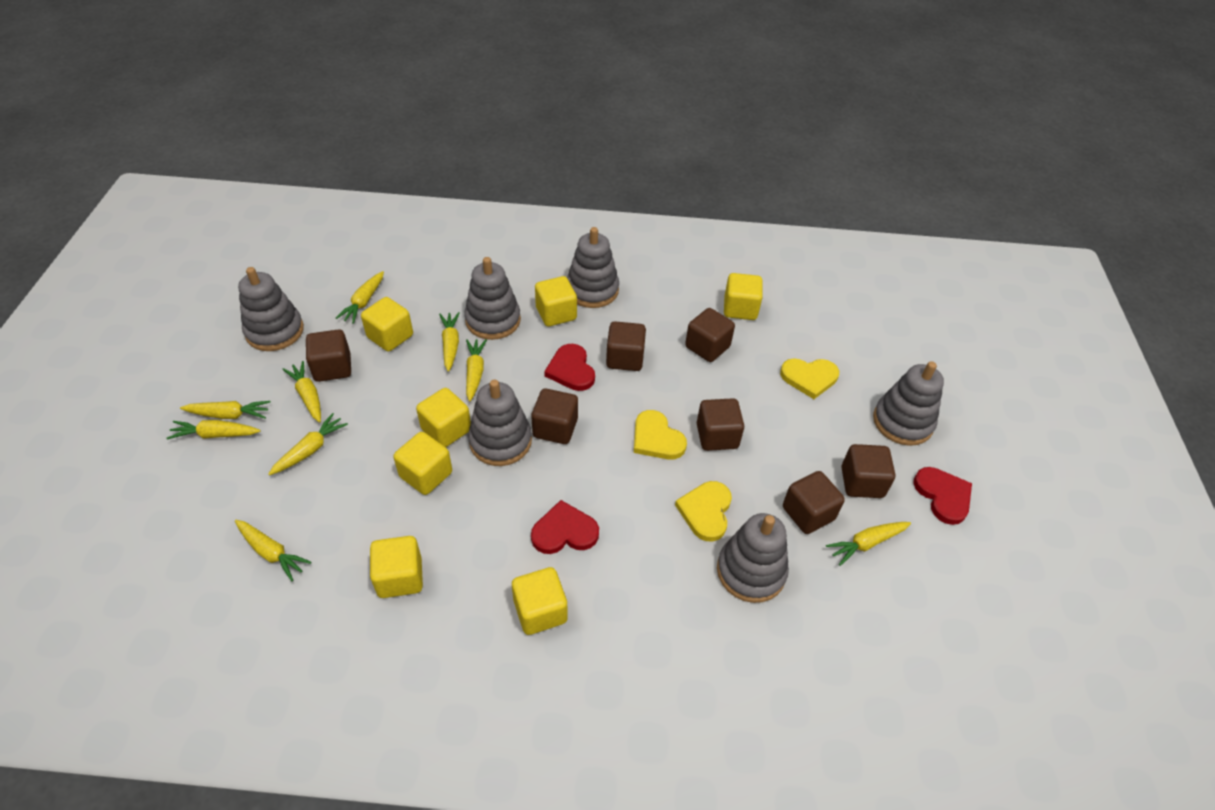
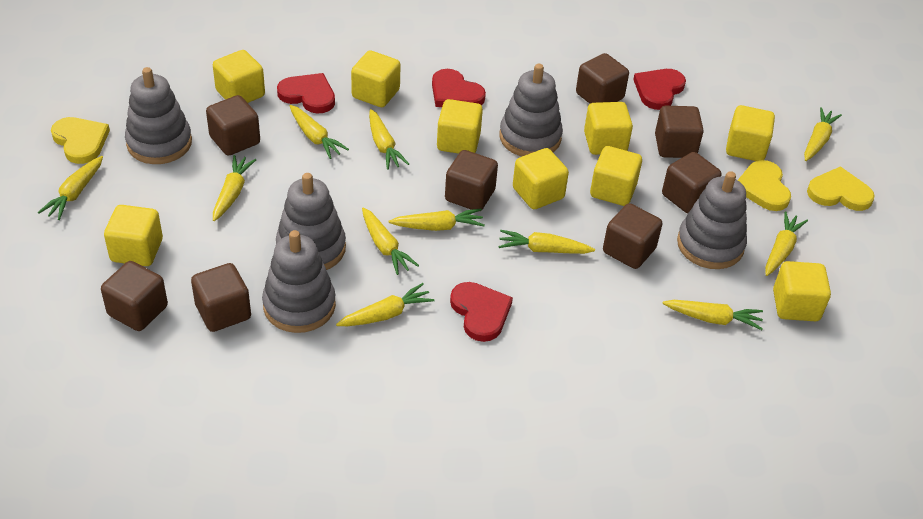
brown cube: [306,329,351,382] [531,388,578,444] [606,321,646,371] [685,308,735,362] [697,398,744,451] [783,471,845,534] [841,444,895,498] = 7 -> [101,261,168,331] [191,263,251,332] [206,95,260,156] [445,150,498,212] [576,53,629,104] [603,203,662,269] [655,106,704,158] [662,152,722,214] = 8
grey stacking toy: [238,267,304,351] [464,257,521,340] [468,380,532,466] [567,227,619,308] [717,513,789,603] [873,361,944,446] = 6 -> [125,67,192,164] [262,230,336,333] [276,173,346,270] [500,64,563,156] [677,171,747,269] = 5
red heart: [531,500,599,554] [544,344,595,391] [914,467,972,525] = 3 -> [277,73,335,113] [432,69,486,107] [450,282,513,342] [633,69,686,110] = 4
yellow carrot: [166,420,261,440] [180,401,271,419] [235,520,311,581] [268,413,348,475] [282,361,321,423] [336,271,384,324] [439,312,460,372] [466,339,487,402] [826,522,911,566] = 9 -> [38,156,103,220] [213,155,256,221] [290,105,349,159] [336,283,435,326] [362,207,419,275] [369,109,409,170] [389,208,485,231] [498,230,595,254] [662,300,763,330] [765,212,808,276] [804,107,842,161] = 11
yellow cube: [361,297,413,351] [370,536,423,598] [393,432,452,495] [416,388,471,447] [512,567,567,635] [535,276,577,326] [724,273,763,320] = 7 -> [104,205,163,266] [213,50,265,103] [351,51,401,107] [437,99,483,154] [513,148,569,209] [584,102,633,155] [590,146,642,206] [726,105,775,161] [773,261,831,321] = 9

